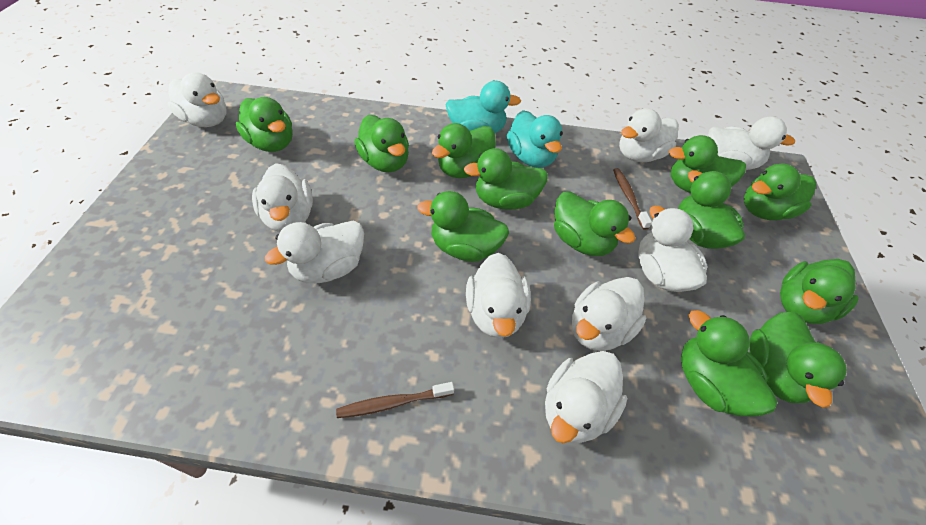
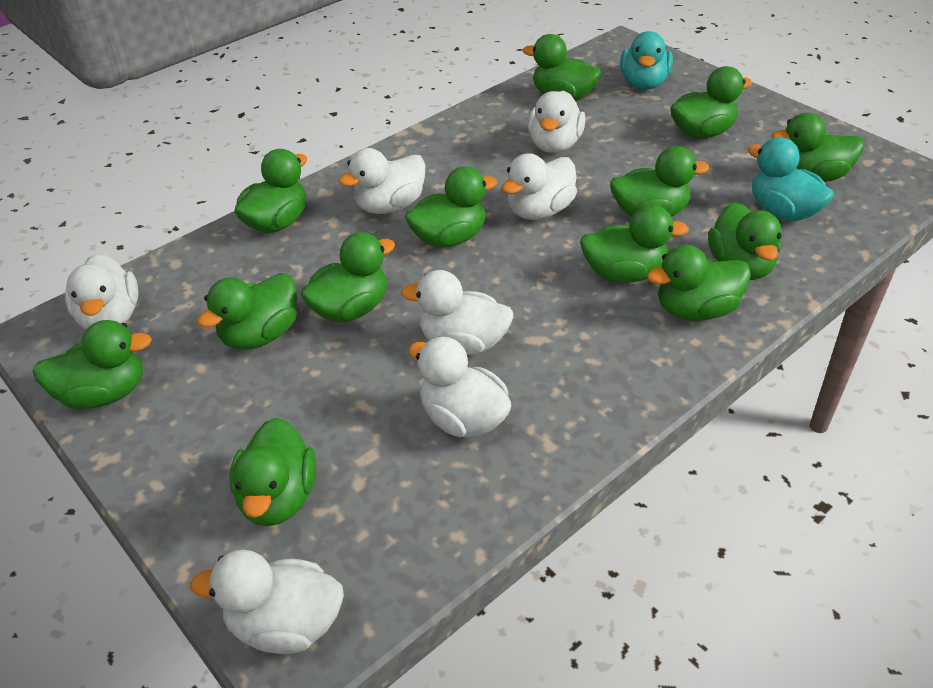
brown toothbrush: [336,382,454,418] [613,168,652,230] = 2 -> none = 0
green duck: [236,97,293,152] [355,115,409,172] [417,191,509,262] [432,123,496,178] [464,148,548,210] [554,191,636,256] [669,135,746,193] [678,170,745,249] [681,310,777,417] [744,163,816,220] [749,311,847,408] [780,259,859,324] = 12 -> [33,320,152,409] [197,273,297,350] [229,418,316,526] [234,149,307,233] [301,232,395,323] [405,166,497,248] [523,34,601,101] [580,205,689,283] [610,146,710,217] [647,245,751,321] [670,66,752,139] [708,202,782,280] [771,113,864,182] = 13
white duck: [168,72,227,127] [252,163,313,232] [265,221,364,283] [466,253,531,338] [545,351,627,443] [572,277,646,351] [619,108,679,162] [638,206,708,292] [708,116,795,170] = 9 -> [65,253,139,330] [190,550,344,654] [339,148,426,214] [401,270,514,355] [408,337,511,438] [501,153,577,220] [528,90,586,153] = 7

